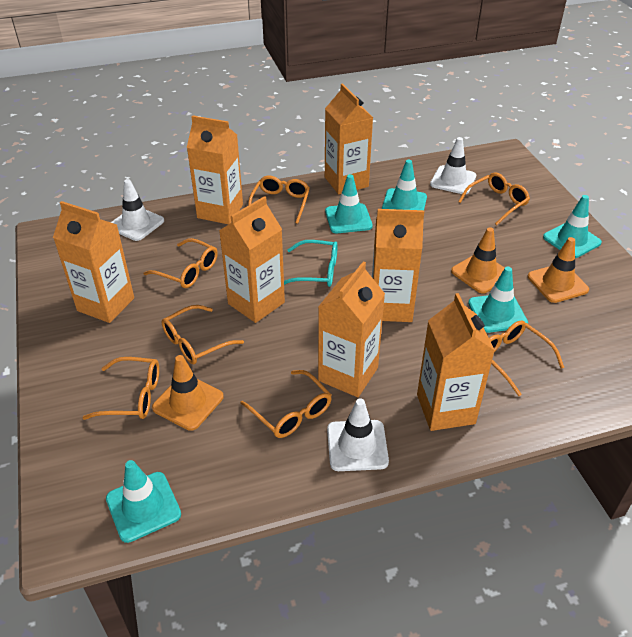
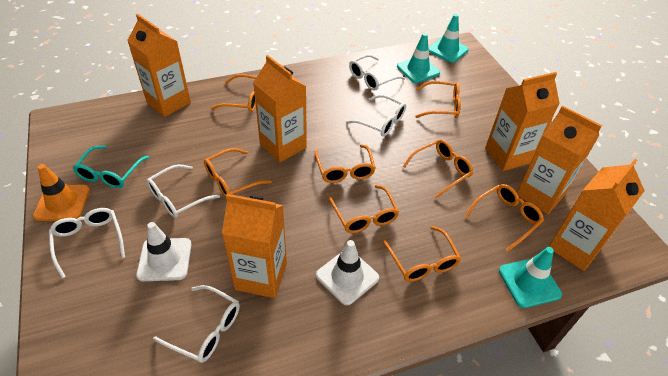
orange carton: [53,201,134,323] [187,115,243,225] [219,196,285,323] [318,261,385,397] [325,83,373,194] [372,209,424,322] [417,293,495,431] = 7 -> [127,14,191,117] [222,194,287,298] [253,55,307,162] [485,72,560,171] [517,105,602,214] [549,159,645,271] = 6
orange glasses: [82,357,159,420] [143,238,218,288] [161,305,244,364] [240,370,332,438] [248,176,310,224] [458,173,530,225] [489,320,564,396] = 7 -> [204,148,272,198] [211,74,257,112] [314,145,376,183] [328,185,399,233] [382,226,461,282] [403,139,473,199] [415,81,461,118] [465,184,544,252] = 8
orange traffic cone: [152,355,223,431] [451,227,505,294] [528,237,589,303] = 3 -> [33,164,90,221] = 1
turquoise traffic cone: [106,460,181,543] [325,174,373,233] [382,160,427,210] [468,267,528,333] [543,195,602,258] = 5 -> [397,33,440,83] [429,14,469,63] [499,247,562,308] = 3
white glasses: none = 0 -> [49,208,125,278] [146,164,220,218] [153,285,240,363] [346,95,406,136] [349,54,405,91] = 5
white traffic cone: [111,179,164,241] [327,398,389,471] [430,137,476,194] = 3 -> [136,222,191,281] [316,240,379,305] = 2

